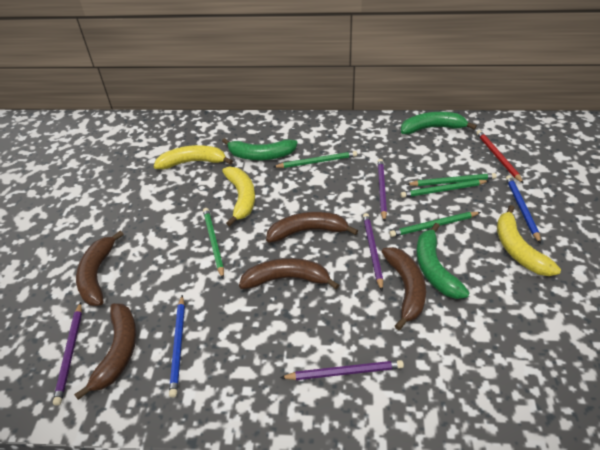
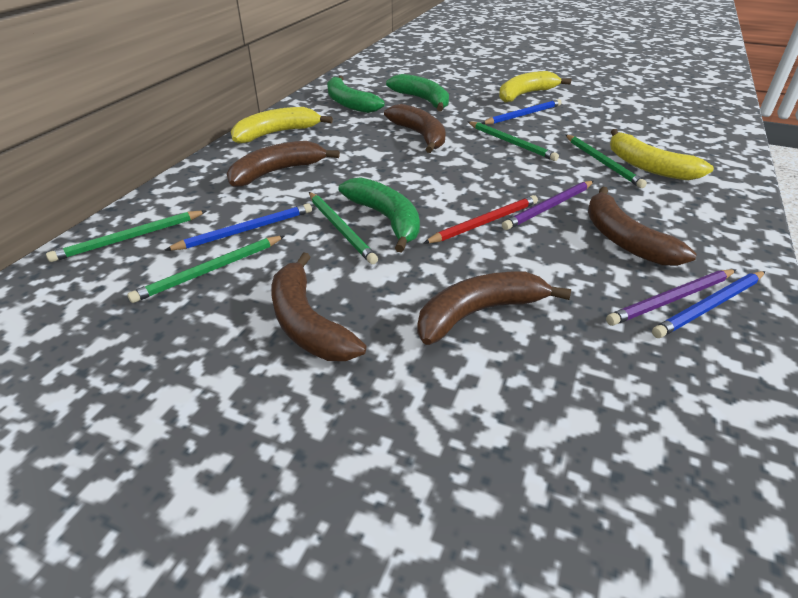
blue pencil: [169,295,185,397] [506,175,541,244] = 2 -> [165,203,312,250] [481,99,562,124] [652,271,765,338] = 3
purple pencil: [53,302,82,406] [280,360,404,380] [363,213,383,291] [378,159,387,222] = 4 -> [502,181,594,230] [606,269,736,326] = 2

